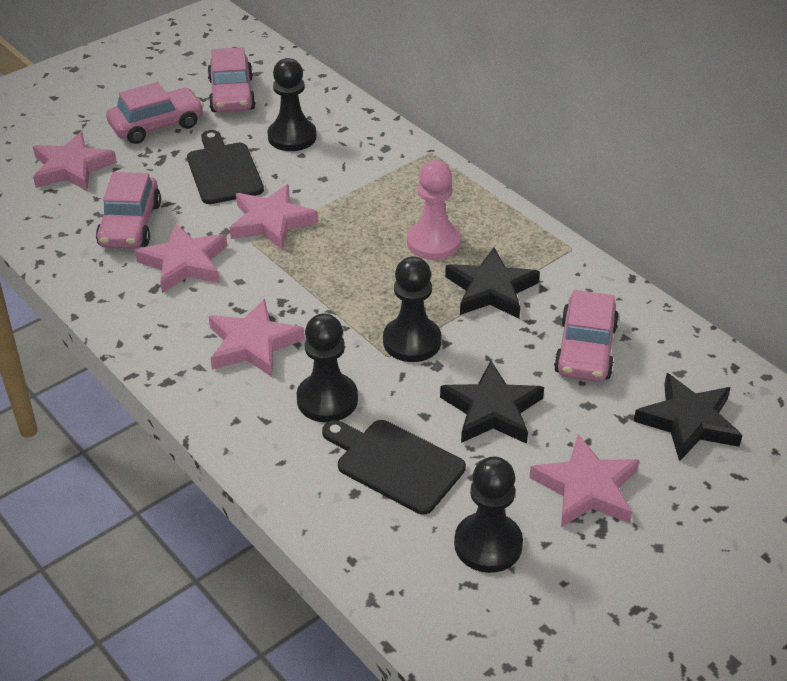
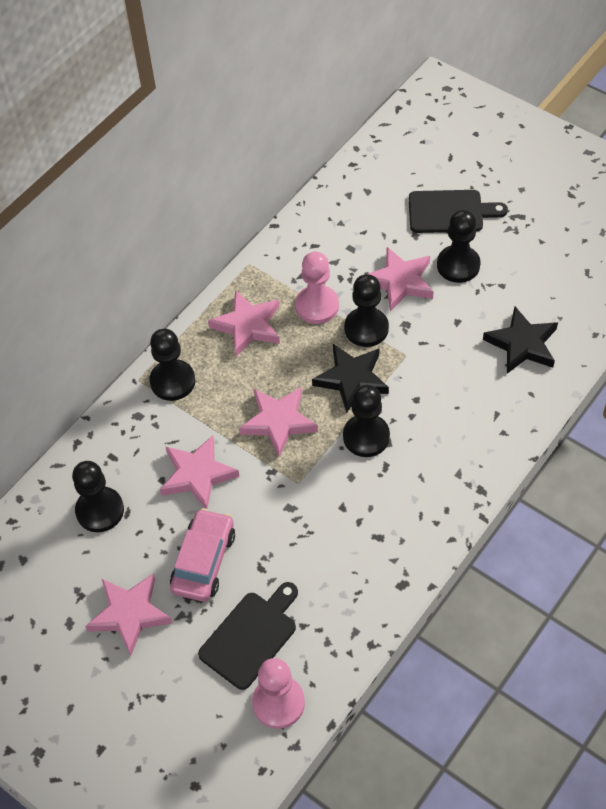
black pawn: [268,58,317,151] [297,313,358,422] [383,256,441,362] [454,456,523,573] = 4 -> [72,461,124,532] [149,329,195,401] [343,385,390,457] [344,274,389,347] [437,210,480,283] = 5
black star: [440,361,544,444] [445,248,540,319] [634,373,742,462] = 3 -> [312,344,389,413] [483,307,558,374] = 2
pink car: [96,172,161,248] [106,82,204,144] [207,47,256,112] [554,290,619,382] = 4 -> [170,508,235,602] = 1
pink pawn: [407,160,461,260] = 1 -> [252,658,305,729] [295,252,339,324] = 2

